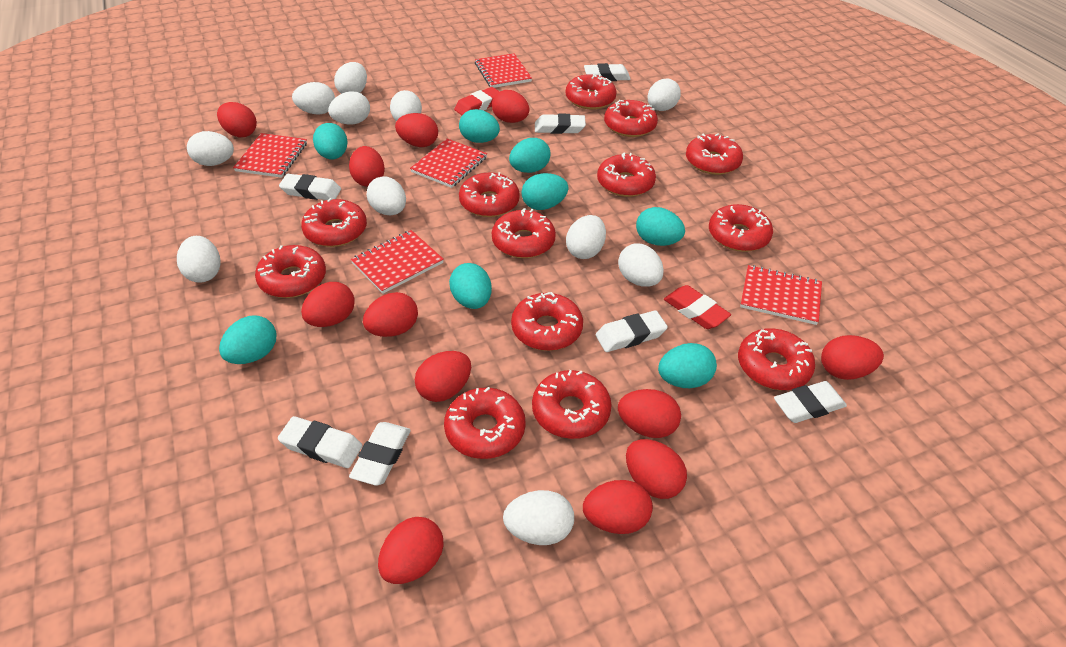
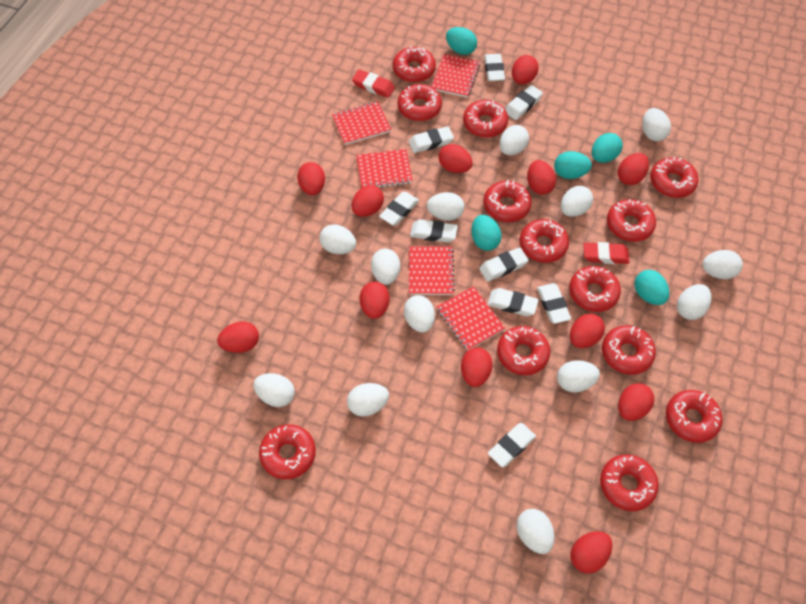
turquoise egg: [219,315,277,364] [313,123,348,159] [449,263,492,309] [459,109,500,143] [509,138,551,173] [521,173,569,210] [636,207,685,246] [658,343,717,388] = 8 -> [446,27,477,55] [471,215,502,251] [554,151,592,179] [592,133,623,163] [634,270,669,305] = 5
white egg: [177,236,221,283] [187,131,234,166] [292,82,335,114] [328,91,370,124] [334,62,367,94] [367,176,406,215] [390,90,422,121] [503,490,574,545] [566,215,606,259] [618,244,664,287] [648,78,681,111] = 11 -> [253,373,295,407] [319,224,356,254] [347,383,389,417] [371,249,400,285] [404,295,435,333] [427,192,464,221] [500,125,529,155] [517,509,554,554] [557,360,600,392] [561,186,593,217] [642,108,671,141] [677,284,711,320] [702,250,743,279] = 13
white eraser: [278,416,363,468] [279,174,341,200] [349,422,411,486] [535,114,586,134] [584,63,631,81] [596,310,668,352] [774,381,847,423] = 7 -> [379,192,419,226] [409,126,454,153] [410,219,458,243] [479,247,529,282] [484,54,505,81] [487,288,539,316] [488,423,536,467] [505,85,543,120] [537,283,571,324] = 9

